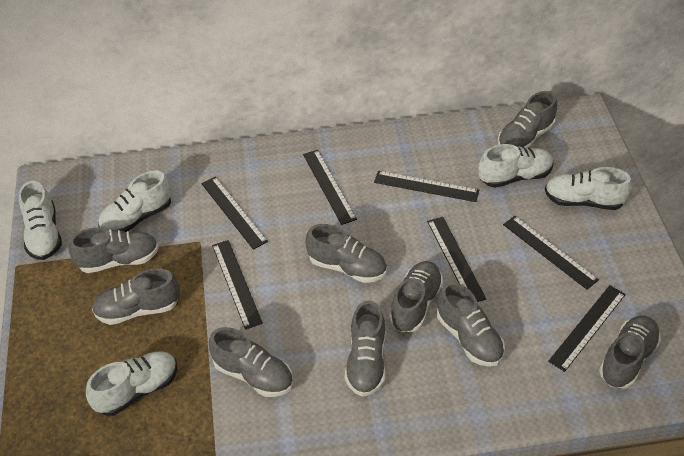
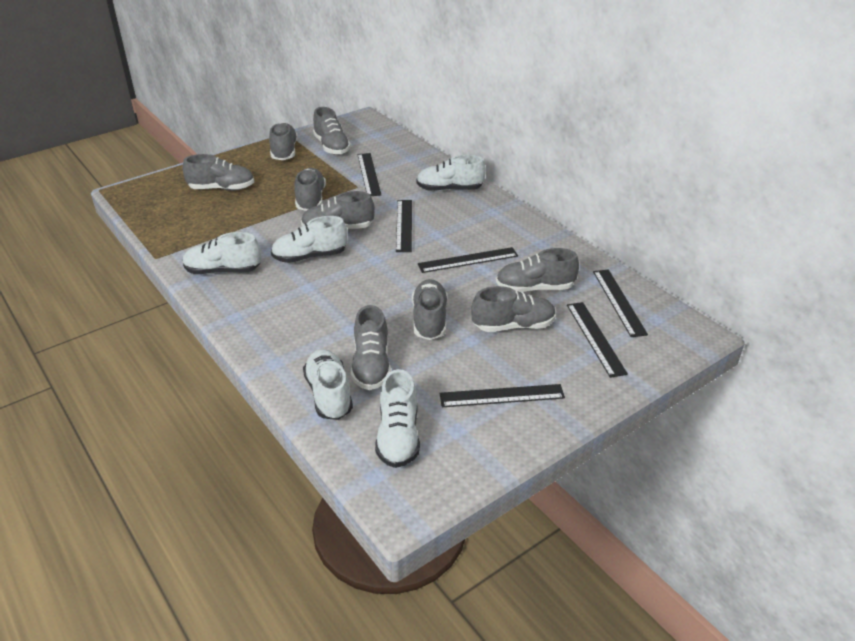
black ruler: [201,176,268,250] [212,240,263,329] [303,150,357,225] [374,171,479,202] [427,217,486,302] [503,216,599,290] [548,285,626,372] = 7 -> [357,153,381,196] [396,200,412,252] [418,247,518,273] [439,384,565,407] [567,302,628,378] [593,269,648,337] = 6

